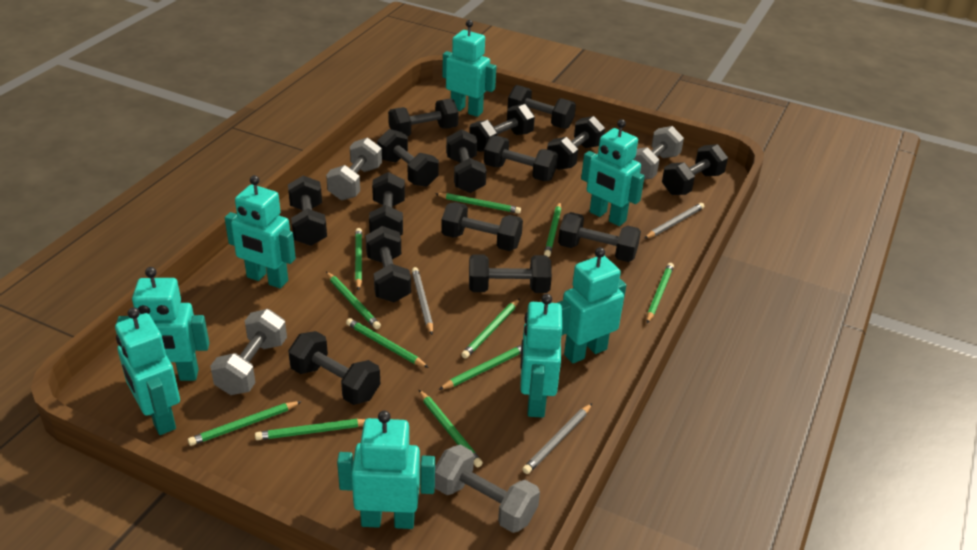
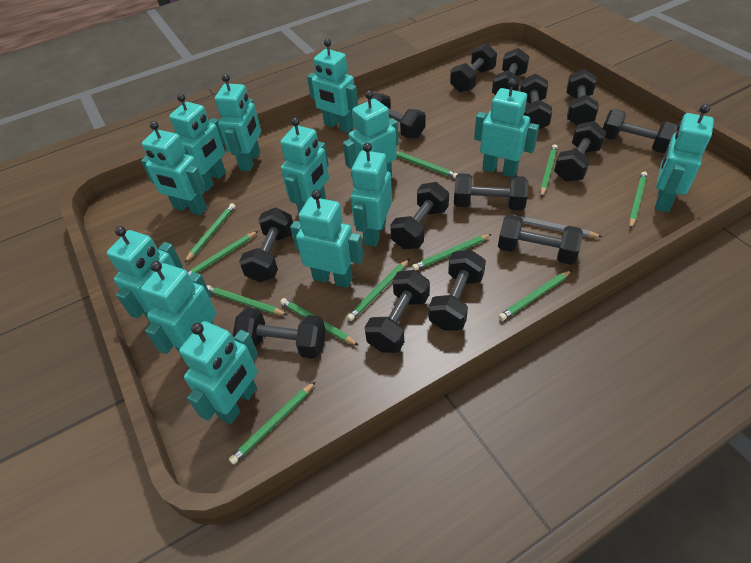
black dumbbell: [288,175,327,246] [288,331,380,405] [366,226,411,302] [369,172,405,236] [377,129,439,187] [388,99,459,136] [441,202,523,251] [446,129,486,193] [469,104,535,152] [469,254,552,293] [484,136,558,181] [507,85,576,129] [547,116,605,170] [558,212,641,262] [662,144,728,195] = 15 -> [233,307,325,359] [239,208,293,282] [365,270,430,353] [371,93,426,138] [390,182,449,249] [429,249,486,331] [450,44,497,93] [454,173,528,211] [492,48,530,95] [498,214,583,265] [520,74,552,129] [554,121,606,182] [566,69,599,126] [603,109,677,153] = 14
grey dumbbell: [210,309,287,395] [326,138,382,200] [435,445,540,533] [633,126,684,180] = 4 -> none = 0
grey pencil: [412,267,433,335] [522,403,592,474] [644,203,704,239] = 3 -> [517,215,602,237] = 1
turquoise robot: [115,307,180,435] [116,267,209,381] [225,175,296,289] [337,410,435,529] [442,20,496,117] [520,294,562,418] [557,247,626,363] [581,119,645,226] = 8 -> [107,226,183,323] [141,121,207,215] [141,261,216,360] [169,93,226,191] [179,321,258,424] [215,74,261,171] [280,117,329,213] [290,190,364,288] [307,39,358,133] [343,90,399,177] [350,143,392,247] [474,78,539,177] [655,104,714,212] = 13

